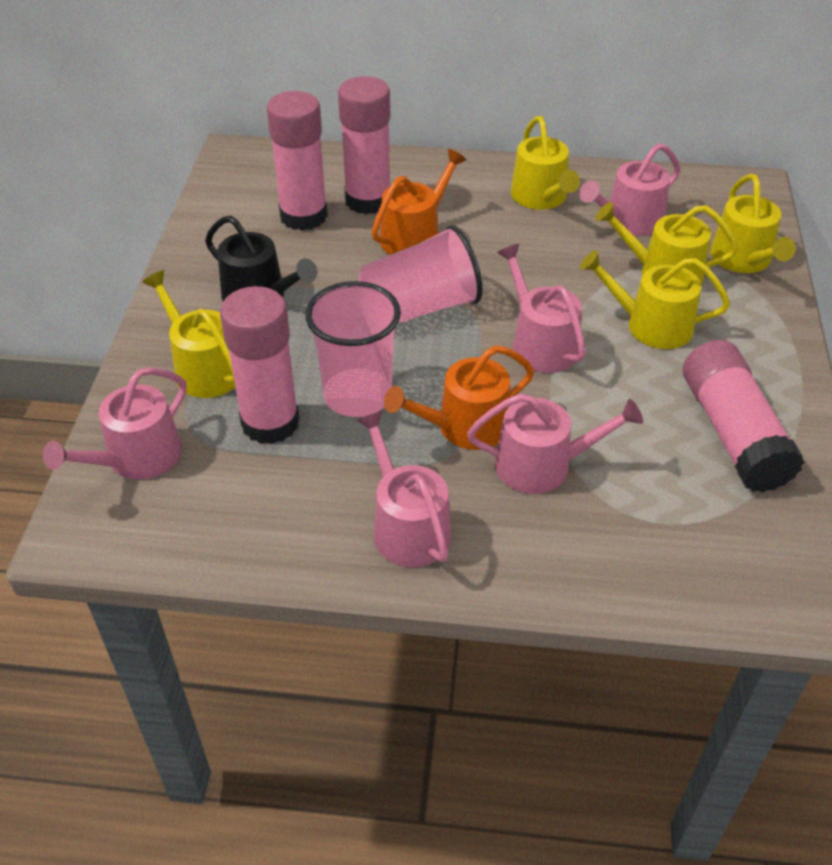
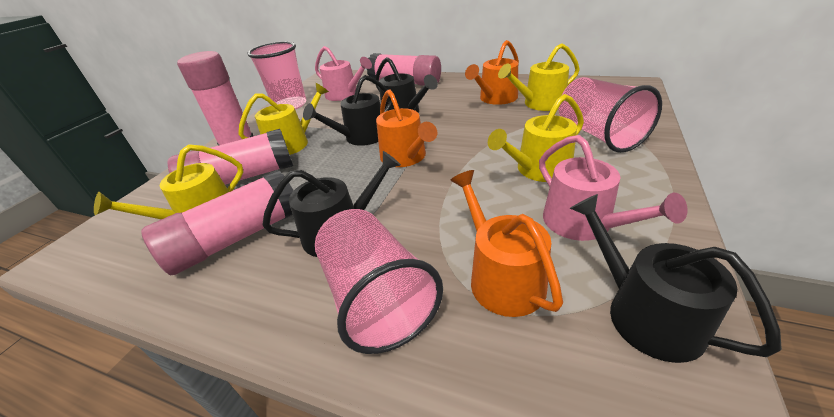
black watering can: [205,216,317,301] = 1 -> [262,151,401,257] [303,75,393,146] [375,57,438,113] [569,194,782,363] = 4
orange watering can: [371,149,467,255] [384,346,534,450] = 2 -> [376,89,437,167] [450,170,563,317] [465,40,519,105] = 3
pink cup: [305,281,401,417] [358,225,483,323] = 2 -> [247,42,306,109] [315,209,443,354] [559,77,662,153] = 3
pink watering can: [43,367,187,480] [356,411,452,567] [467,394,643,494] [497,244,586,373] [579,143,680,236] = 5 -> [315,46,372,101] [539,135,688,241] = 2
yellow watering can: [142,270,235,398] [511,116,580,210] [580,250,730,349] [595,202,738,285] [710,174,796,273] = 5 -> [94,144,243,219] [238,83,329,155] [488,94,584,182] [498,43,580,111] = 4

